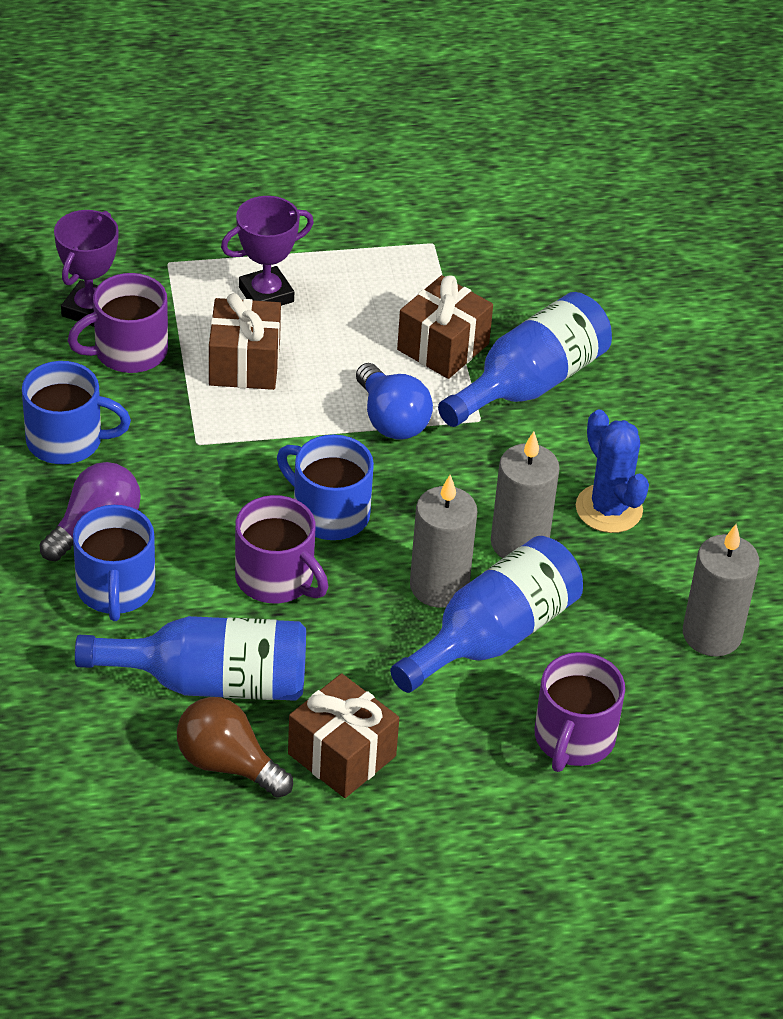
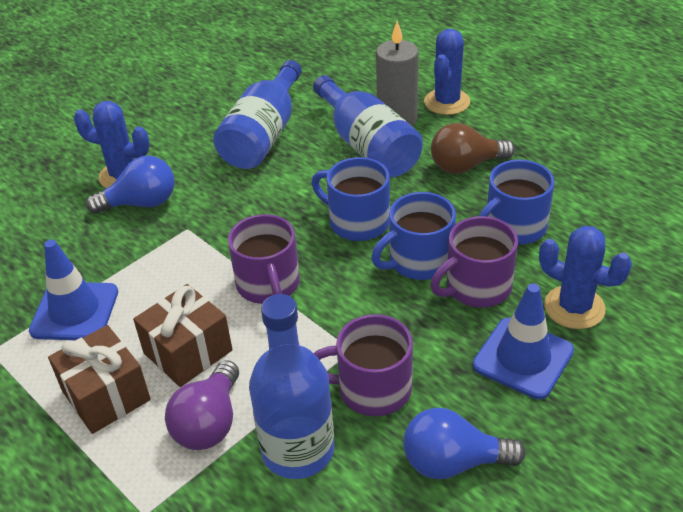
blue cactus: [576,409,649,533] = 1 -> [74,101,150,188] [424,29,471,115] [539,226,632,329] = 3
blue light bulb: [356,363,433,440] = 1 -> [86,155,175,214] [403,408,526,479] = 2
blue traffic cone: none = 0 -> [29,240,118,340] [473,283,574,399] = 2
brown gift: [209,293,281,390] [288,673,399,798] [397,275,493,379] = 3 -> [48,325,151,434] [133,284,233,387] = 2
grey candle: [410,475,477,608] [491,432,560,558] [683,524,760,657] = 3 -> [376,21,419,126] = 1
purple trophy: [54,210,119,327] [221,196,314,306] = 2 -> none = 0

